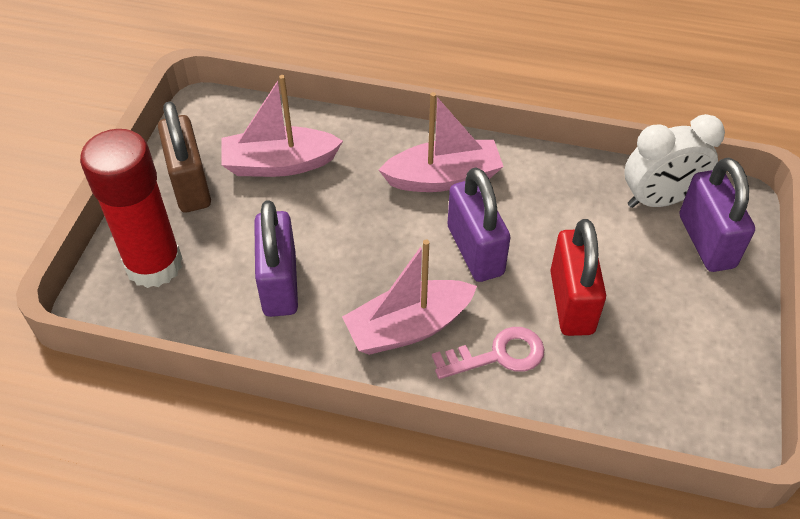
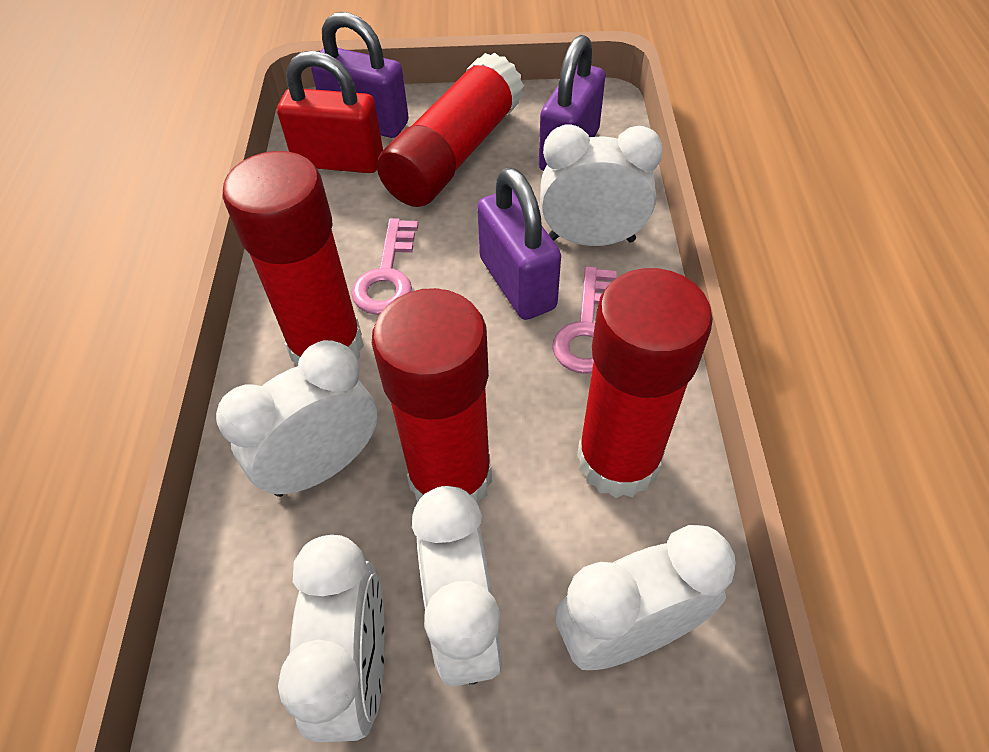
brown padlock: [158,102,211,212] = 1 -> none = 0
pink boat: [221,75,343,177] [342,240,477,355] [379,92,504,192] = 3 -> none = 0
pink key: [432,327,544,379] = 1 -> [351,218,418,315] [552,266,617,374] = 2
red glue stick: [80,129,183,288] = 1 -> [223,151,364,366] [372,288,492,504] [377,53,524,207] [577,268,713,498] = 4
white clock: [624,114,725,208] = 1 -> [216,340,378,497] [278,535,385,742] [412,486,502,686] [540,124,663,246] [556,525,736,670] = 5

